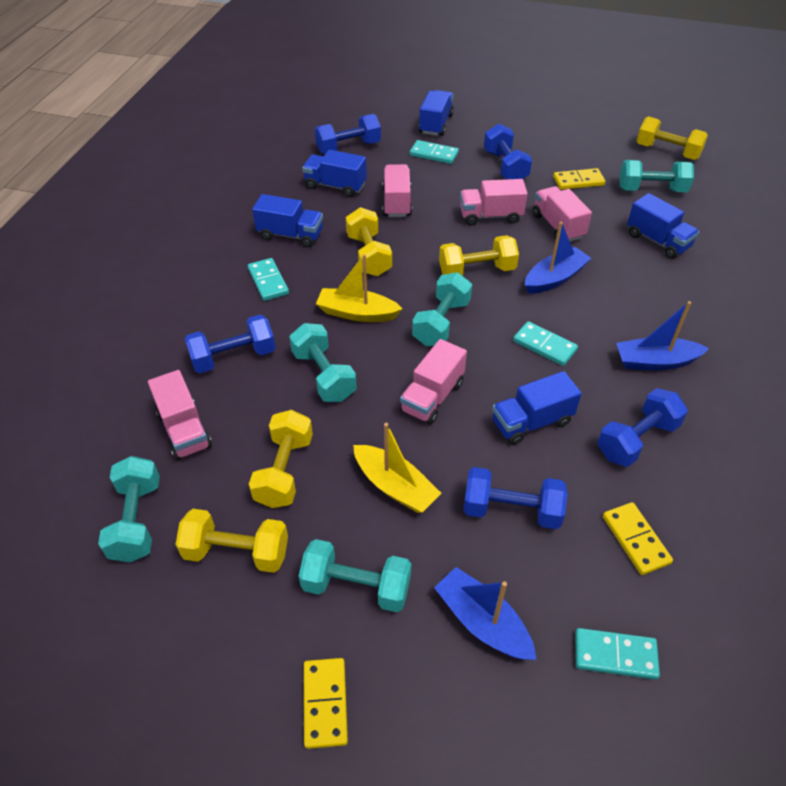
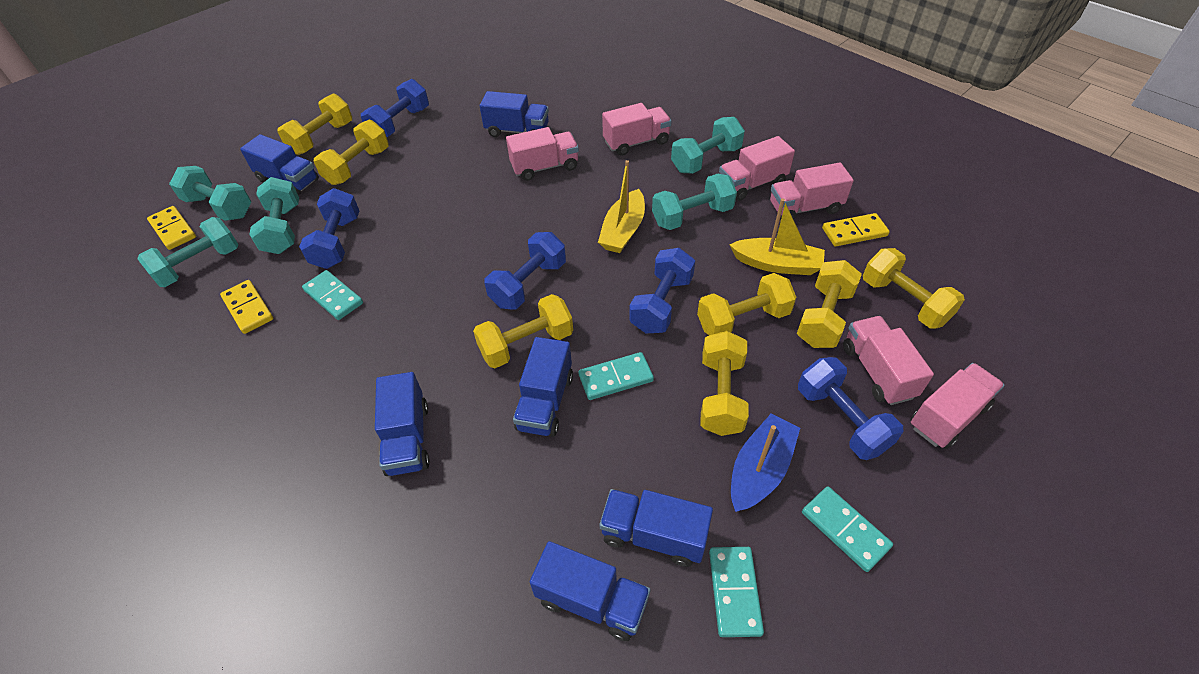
blue boat: [434,567,536,660] [525,222,591,294] [616,301,709,370] = 3 -> [731,414,800,512] = 1
blue truck: [252,194,323,247] [302,150,367,197] [419,90,454,136] [492,371,582,445] [627,193,699,259] = 5 -> [240,134,319,195] [375,372,430,476] [480,91,549,137] [513,337,573,437] [530,541,651,641] [599,489,713,567] = 6
pink truck: [148,370,212,460] [382,164,412,217] [400,339,467,425] [460,179,528,226] [533,186,592,242] = 5 -> [506,127,579,181] [602,103,672,156] [719,136,795,201] [770,163,854,220] [843,316,934,405] [910,363,1005,449] = 6
yellow dumbbell: [175,509,288,573] [249,410,313,508] [346,207,392,276] [439,235,519,275] [637,116,708,160] = 5 -> [277,93,352,155] [314,120,389,185] [473,294,573,368] [697,273,796,335] [700,331,749,436] [797,260,862,348] [863,248,965,329] = 7

